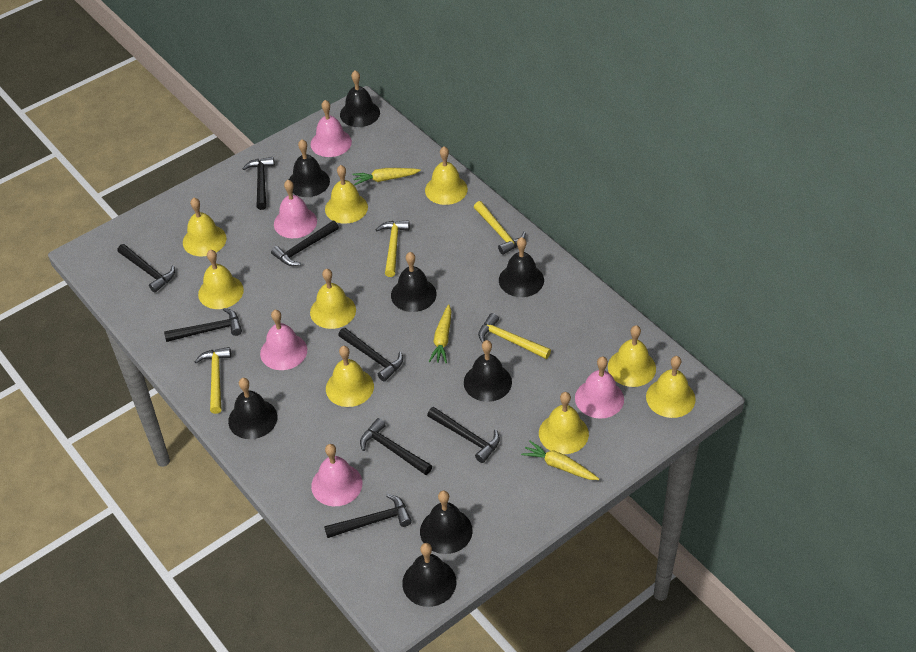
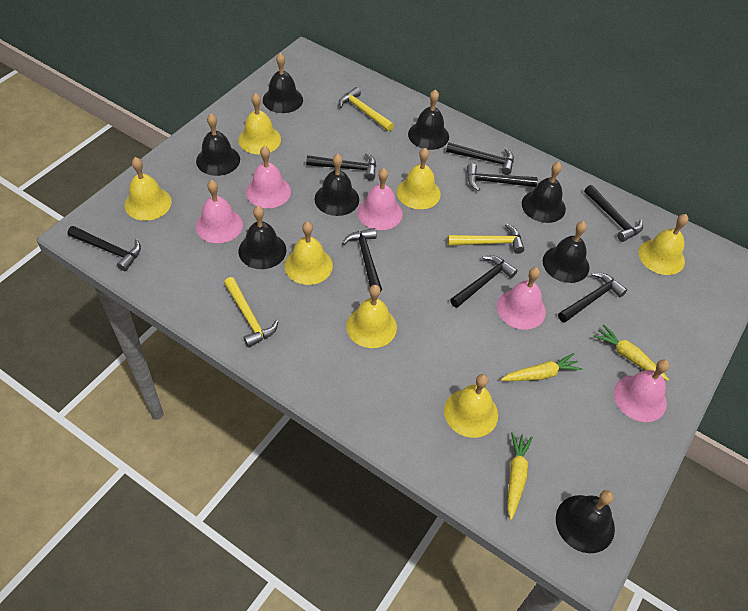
yellow bell: [183,198,227,256] [198,250,244,309] [310,269,356,329] [325,165,368,224] [326,346,374,407] [425,147,468,205] [539,392,589,454] [608,325,656,387] [646,356,696,418] = 9 -> [125,157,172,221] [238,93,281,154] [285,222,333,285] [346,285,397,348] [397,148,441,209] [444,374,498,438] [638,214,688,275] = 7
yellow hammer: [195,347,231,414] [376,220,410,277] [474,201,526,255] [478,313,551,359] = 4 -> [224,277,278,348] [339,87,394,132] [447,224,524,254] = 3

